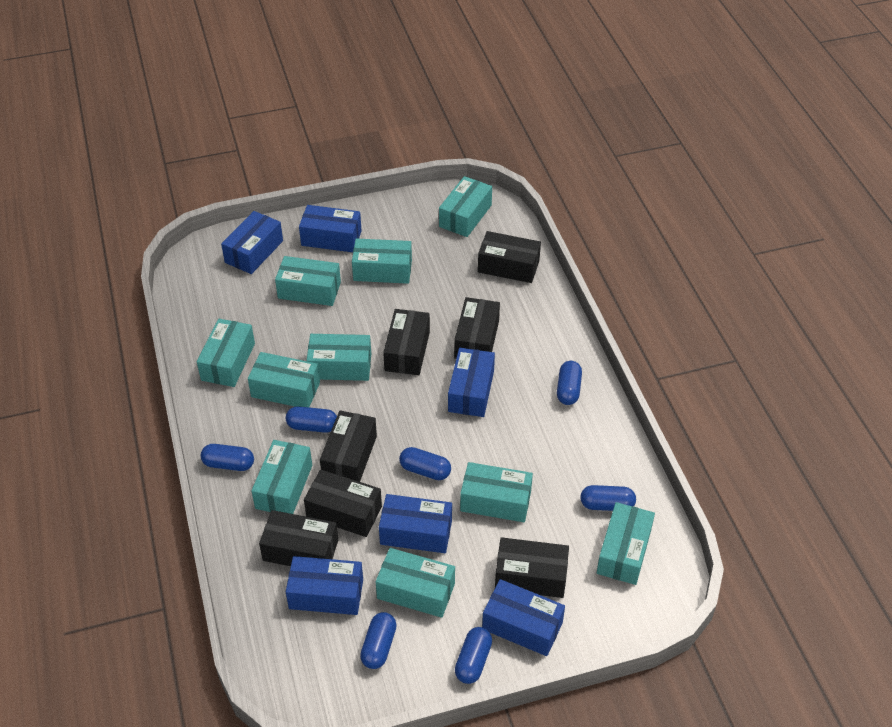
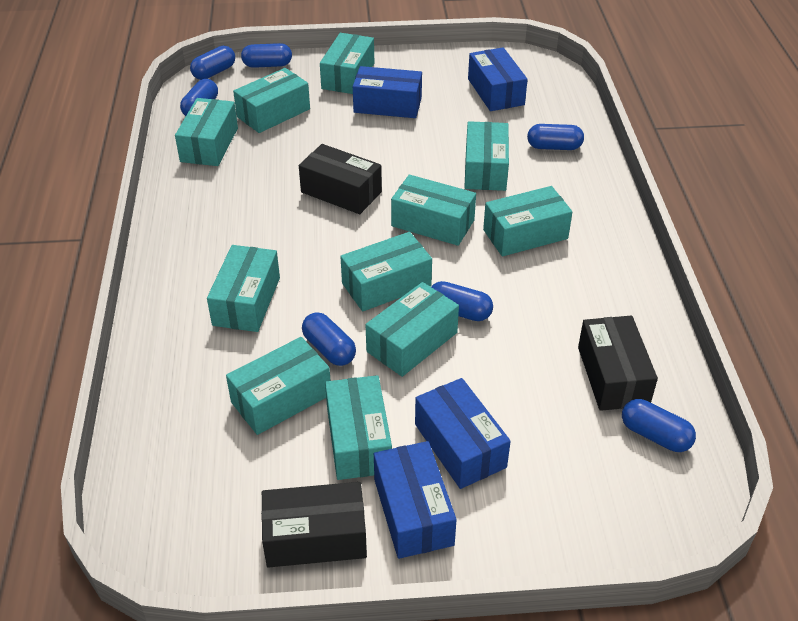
black box: [259,510,338,566] [304,470,382,537] [320,410,377,482] [383,309,430,375] [454,297,500,359] [478,231,541,283] [495,537,569,598] = 7 -> [261,482,367,568] [299,144,382,214] [578,316,658,411] = 3
blue box: [221,211,283,274] [286,556,363,615] [299,205,362,252] [379,494,452,553] [448,348,495,417] [482,579,565,656] = 6 -> [353,66,422,118] [374,441,457,559] [415,378,511,489] [468,47,528,111] = 4
turquoise box: [197,319,255,387] [248,352,320,407] [251,440,312,514] [275,256,341,306] [307,334,371,381] [352,238,412,284] [376,548,455,618] [439,176,492,237] [460,462,533,522] [597,502,655,585] = 10 -> [175,98,238,166] [207,245,280,332] [226,337,331,435] [233,68,310,133] [320,33,374,94] [325,375,392,480] [340,232,432,311] [366,282,459,377] [391,175,476,246] [464,121,509,191] [483,186,572,256] = 11

